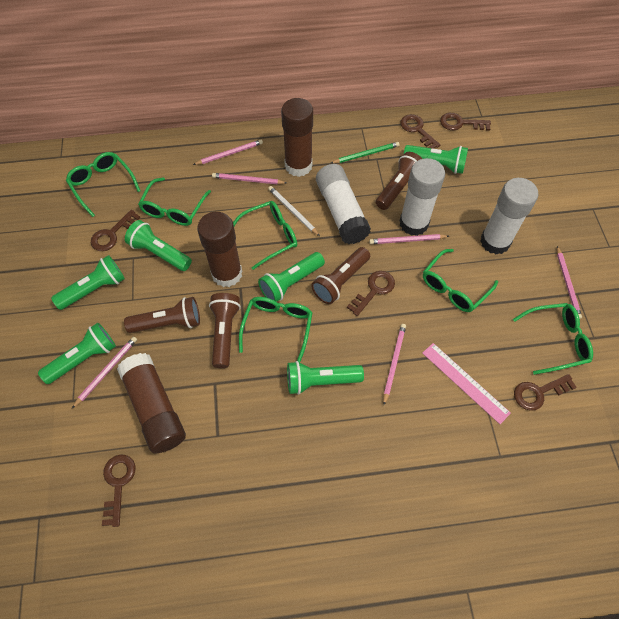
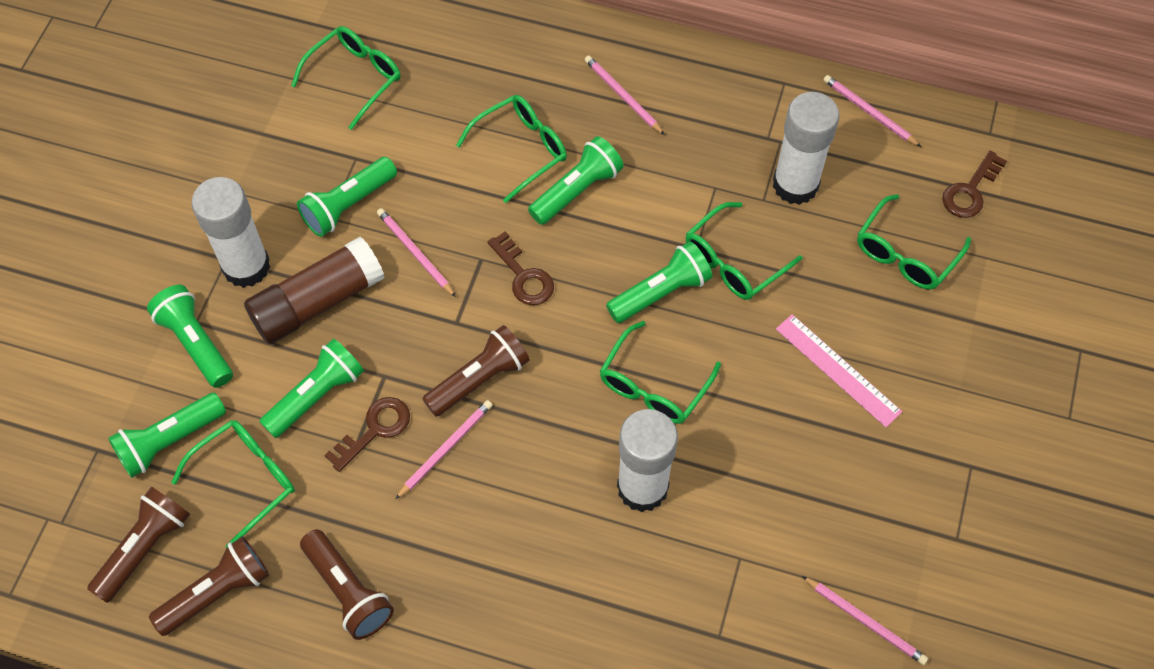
brown glue stick: [117,353,186,454] [197,212,242,287] [281,98,313,177] = 3 -> [244,237,385,344] = 1
brown key: [91,210,140,251] [102,454,136,527] [347,271,395,316] [400,114,440,149] [440,113,491,130] [514,374,577,411] = 6 -> [324,397,410,472] [487,231,554,305] [942,151,1007,218] = 3
green pencil: [331,142,400,163] = 1 -> none = 0
pink pencil: [72,337,137,408] [193,140,263,165] [212,173,287,184] [369,234,449,244] [383,324,406,405] [557,246,582,319] = 6 -> [377,208,456,297] [395,400,492,500] [585,56,665,135] [802,576,928,665] [823,75,921,147] = 5
white pencil: [268,186,320,236] = 1 -> none = 0

